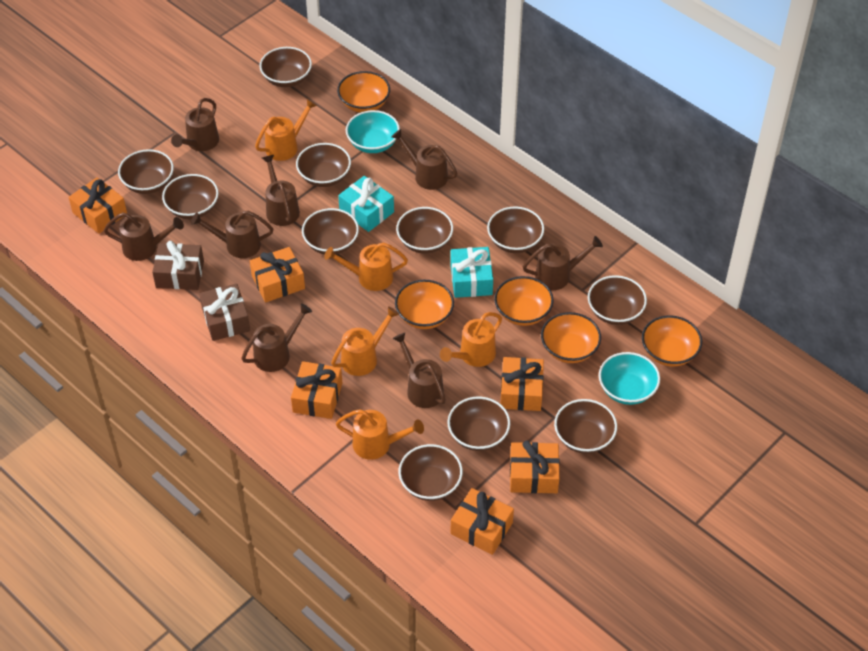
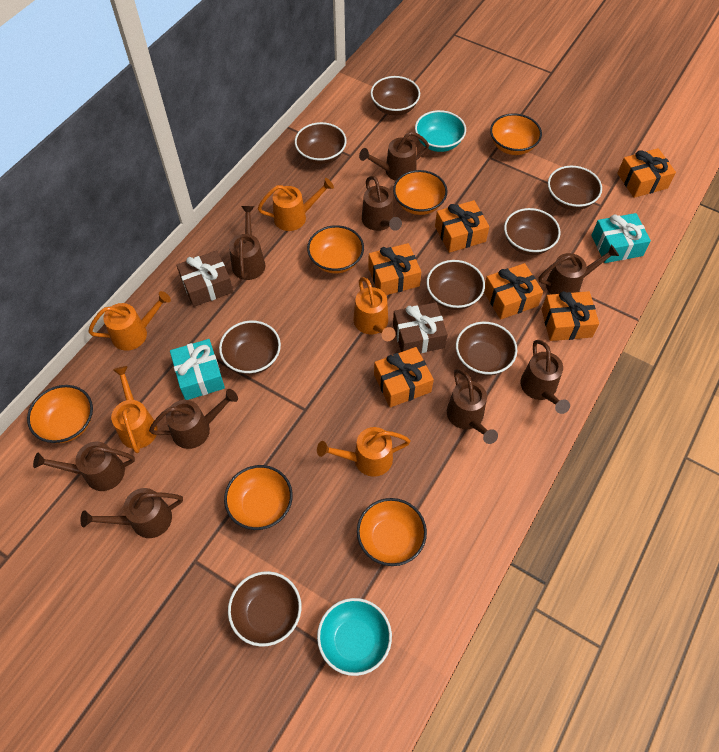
brown bowl: [118,149,174,194] [162,174,219,219] [259,47,312,87] [296,143,351,187] [302,208,359,255] [396,207,453,254] [398,444,463,501] [448,397,510,451] [487,207,544,253] [554,399,617,454] [588,275,647,325] = 11 -> [219,320,281,375] [228,571,301,647] [295,122,347,165] [371,76,420,116] [427,260,485,310] [456,322,517,376] [504,208,561,255] [548,166,602,210] = 8
brown watering can: [104,213,184,261] [171,98,219,151] [191,211,273,258] [241,303,312,372] [262,155,300,226] [391,129,458,190] [392,332,446,408] [523,236,603,290] = 8 -> [33,442,135,491] [80,488,183,538] [149,389,238,449] [229,206,265,280] [359,132,429,181] [362,176,402,231] [447,369,498,444] [520,340,570,414] [539,245,619,294] = 9
orange bowl: [337,71,390,113] [395,280,454,329] [494,276,554,326] [541,312,601,363] [642,315,702,367] = 5 -> [27,385,93,443] [224,465,293,530] [307,225,364,273] [357,498,427,566] [393,170,448,215] [490,113,542,155] = 6

